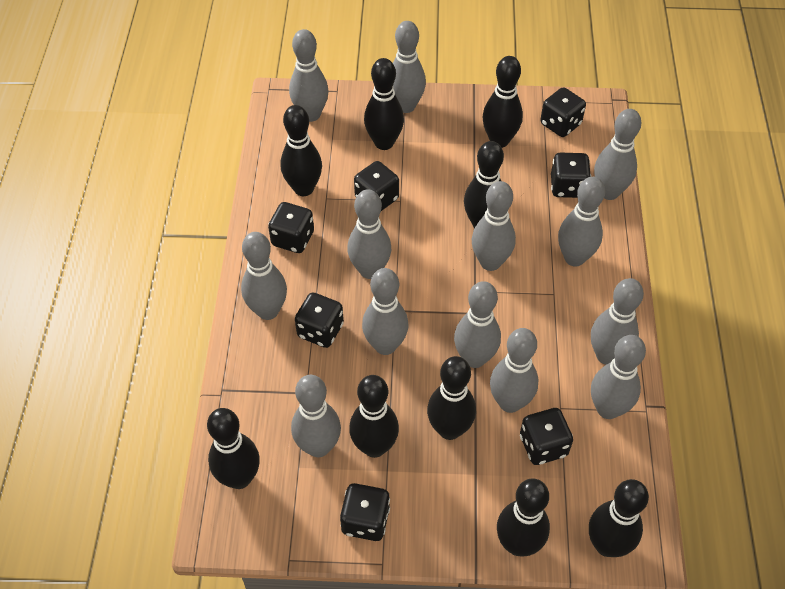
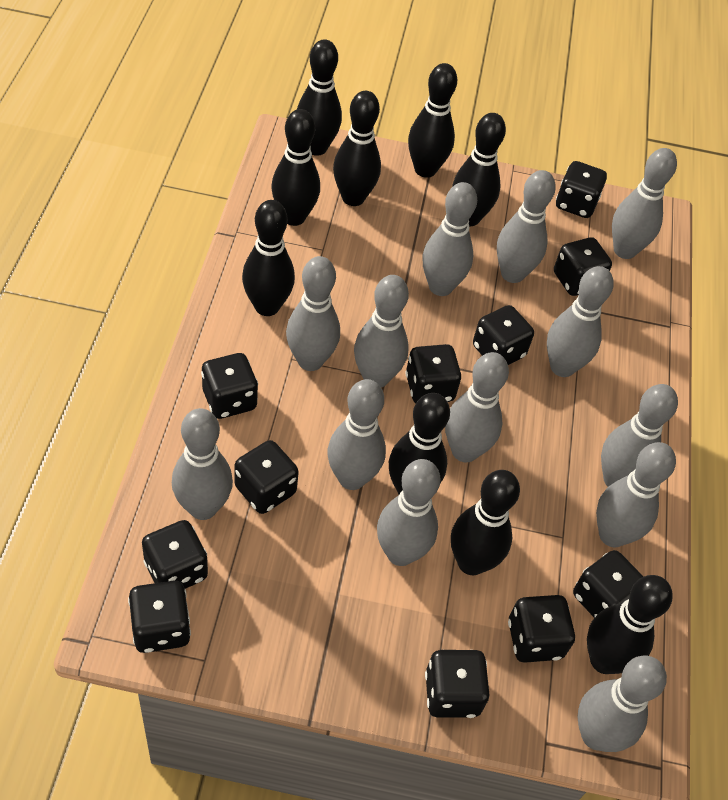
black dice: [268,202,314,253] [295,292,344,348] [340,483,390,541] [354,161,399,211] [520,408,573,465] [540,87,586,137] [551,152,591,198] = 7 -> [128,581,191,653] [142,520,208,589] [201,353,258,419] [234,440,299,514] [406,344,461,403] [425,650,489,718] [473,305,534,365] [508,595,575,663] [554,237,612,296] [556,161,607,218] [573,550,644,618] = 11

